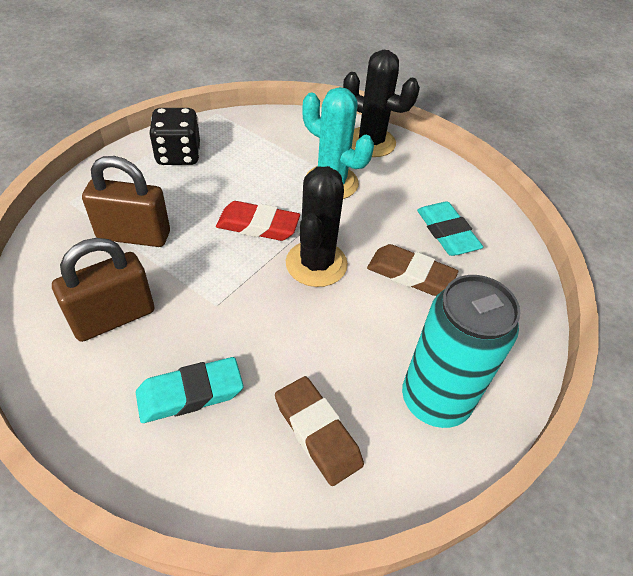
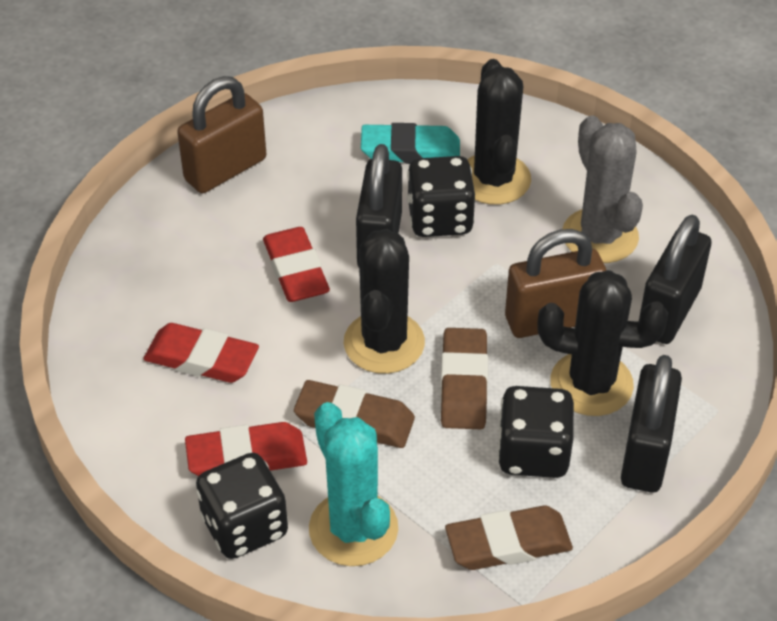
black cactus: [286,166,348,287] [343,50,420,157] = 2 -> [344,229,425,374] [467,59,531,205] [537,270,668,416] = 3
black dice: [149,108,200,165] = 1 -> [196,453,288,559] [407,156,475,237] [497,386,574,478] = 3
black padlock: none = 0 -> [356,144,402,267] [621,355,682,493] [639,214,712,344] = 3
brown eraser: [275,376,364,486] [367,244,458,296] = 2 -> [294,380,415,448] [440,328,488,429] [445,506,573,570] = 3
grey cactus: none = 0 -> [562,115,643,263] = 1
red eraser: [216,201,300,241] = 1 -> [144,323,259,383] [185,422,307,476] [263,227,330,302] = 3
turquoise can: [402,275,520,428] = 1 -> none = 0
turquoise eraser: [136,357,244,423] [417,202,483,256] = 2 -> [361,123,460,164] = 1

